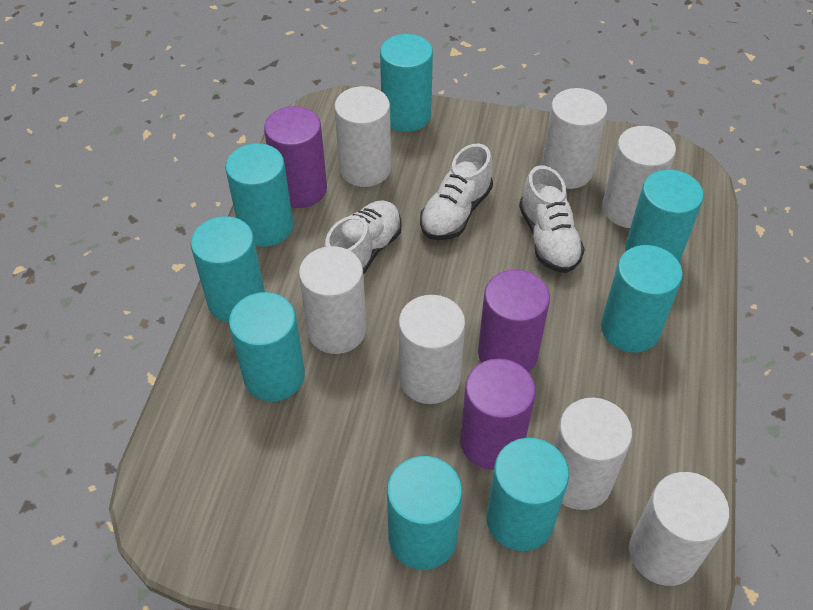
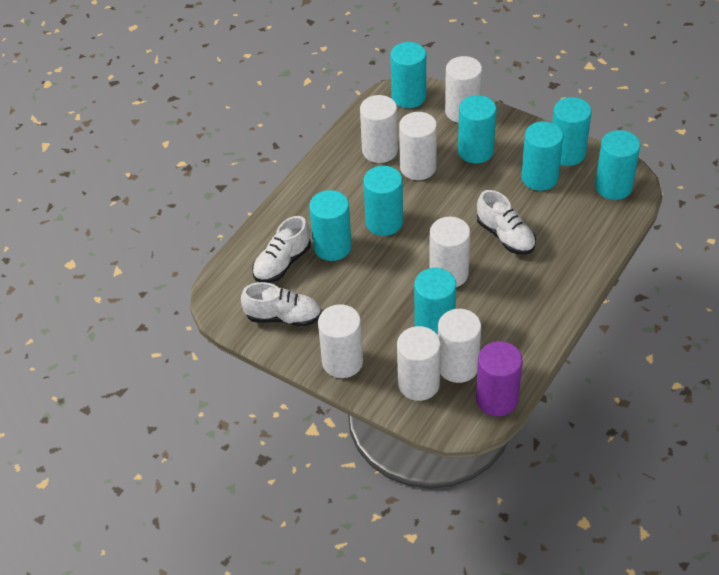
purple cylinder: [264,106,327,208] [460,359,536,470] [478,270,550,372] = 3 -> [476,341,523,416] = 1

